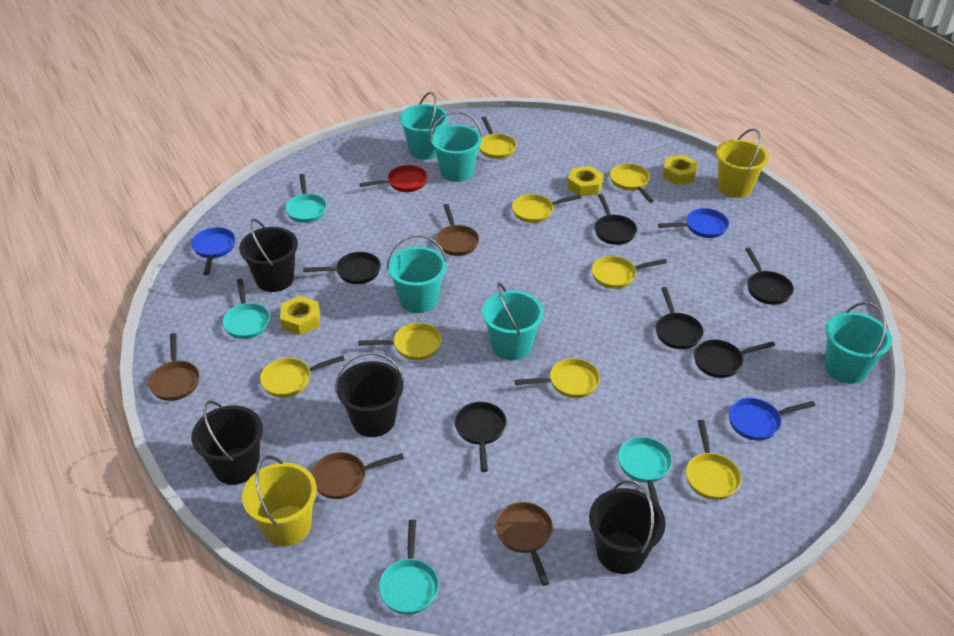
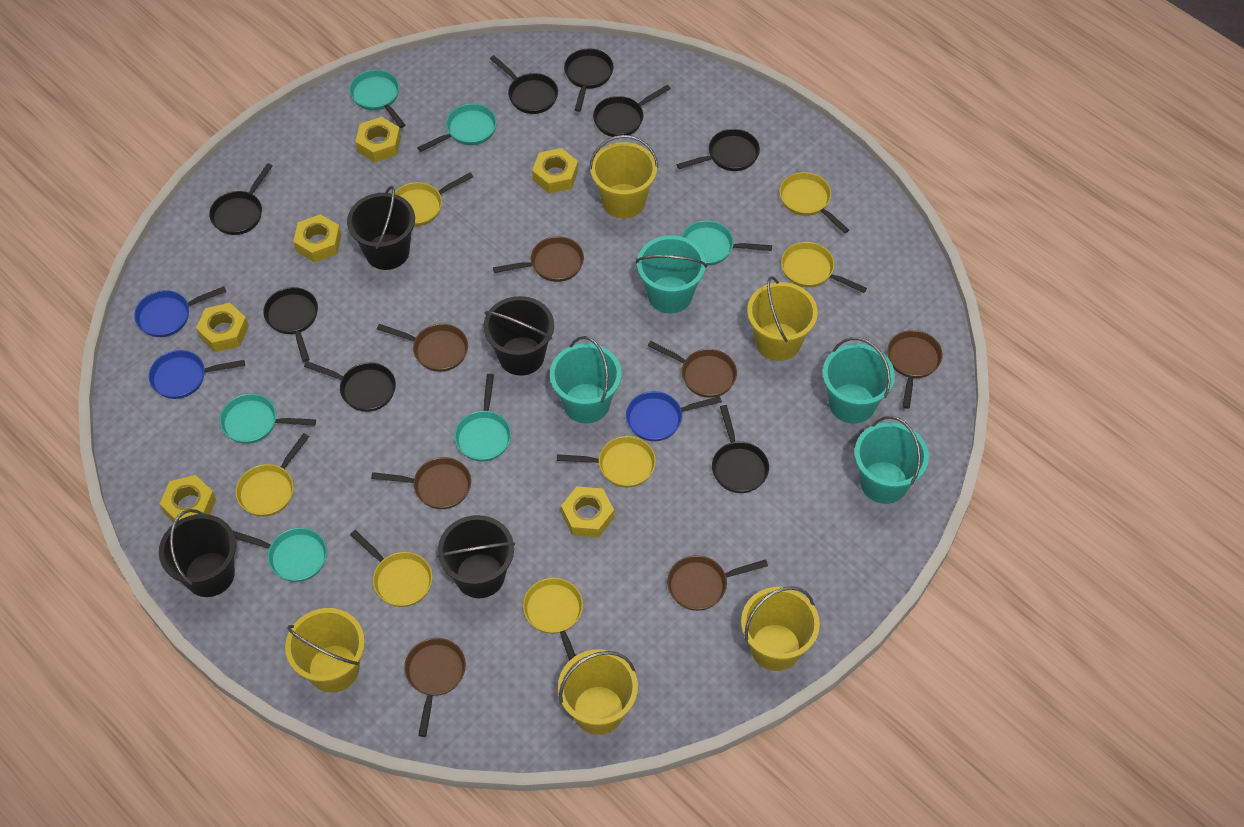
black pan: [303,252,381,284] [455,402,507,472] [594,194,637,245] [656,287,704,349] [694,339,775,378] [745,248,794,305] = 6 -> [209,163,273,235] [263,287,318,362] [304,361,396,412] [490,55,558,114] [564,48,614,112] [593,85,671,137] [677,129,760,171] [712,405,769,493] = 8
brown pan: [148,333,199,401] [311,452,404,499] [436,204,479,256] [496,502,553,586] = 4 -> [371,457,471,509] [377,324,468,372] [404,638,466,737] [493,236,584,282] [648,341,737,398] [667,555,768,611] [887,330,943,409] = 7
red pan: [359,165,428,192] = 1 -> none = 0
turquoise bucket: [387,235,447,313] [399,92,449,160] [430,111,482,182] [482,282,544,361] [824,302,892,384] = 5 -> [550,336,622,423] [636,235,707,314] [823,337,895,424] [854,416,929,504] = 4
turquoise pan: [222,279,270,339] [285,174,327,223] [379,520,439,615] [618,437,672,506] = 4 -> [220,394,316,444] [232,528,327,582] [349,70,405,128] [417,104,497,152] [454,374,511,461] [681,220,772,265] = 6
yellow bucket: [242,456,317,546] [716,128,769,198] = 2 -> [285,608,365,693] [558,649,638,735] [589,135,658,218] [741,586,820,671] [747,276,818,361] = 5
yellow nut: [280,296,320,335] [567,166,604,196] [663,155,698,185] = 3 -> [160,475,216,522] [196,303,249,352] [293,214,341,263] [355,117,401,162] [532,148,578,193] [561,487,614,538] = 6
yellow pan: [260,355,345,397] [358,323,442,360] [479,116,517,159] [512,194,582,223] [515,358,600,398] [591,256,667,289] [610,164,654,203] [686,420,741,500] = 8 -> [236,433,309,517] [350,530,433,607] [395,172,473,226] [523,578,583,661] [557,436,656,487] [779,172,849,234] [781,242,867,293] = 7

